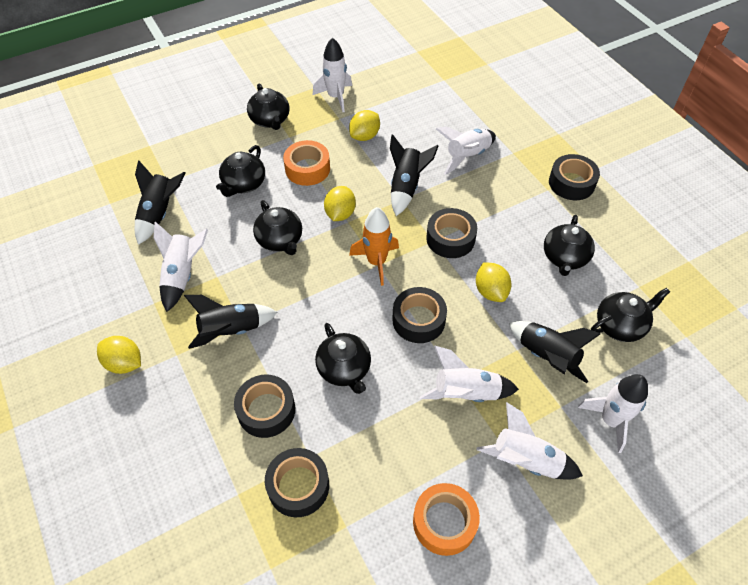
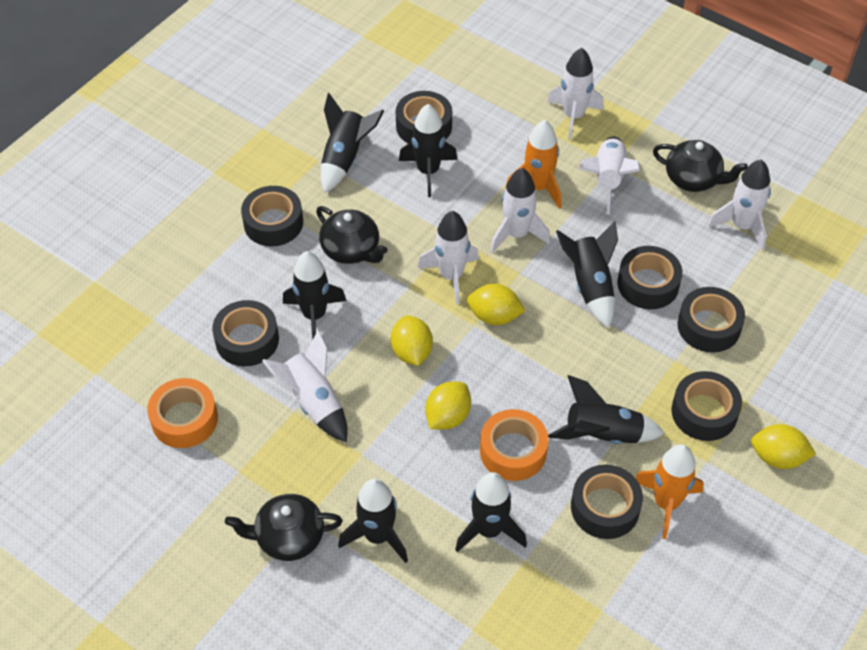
black rocket: [135,160,186,245] [184,295,277,349] [390,134,438,216] [509,321,601,383] = 4 -> [283,251,346,339] [321,93,384,193] [338,478,408,563] [399,104,457,197] [455,472,527,552] [548,375,665,444] [556,221,618,328] = 7
black tape: [234,375,295,438] [265,448,329,517] [392,287,447,343] [426,208,477,258] [549,154,600,200] = 5 -> [212,300,279,366] [241,186,303,246] [396,91,452,144] [571,465,643,539] [617,246,683,309] [671,371,742,441] [678,287,745,353] = 7
black teapot: [216,145,265,197] [247,83,289,130] [253,200,302,255] [315,323,371,394] [544,215,595,276] [591,288,670,342] = 6 -> [225,494,343,561] [316,206,388,264] [653,140,748,192] = 3
orange rocket: [349,207,399,286] = 1 -> [505,120,561,209] [635,444,704,539] = 2

